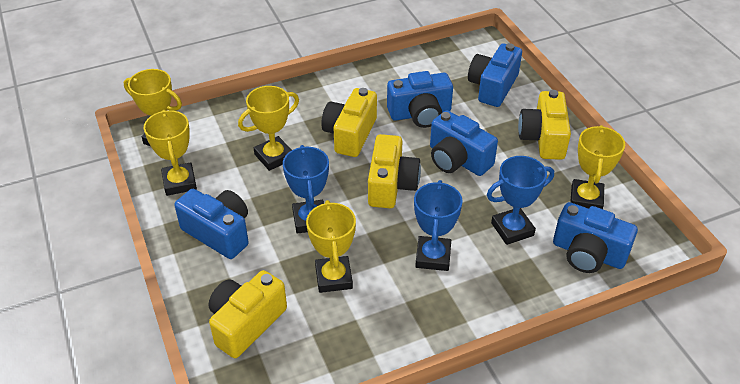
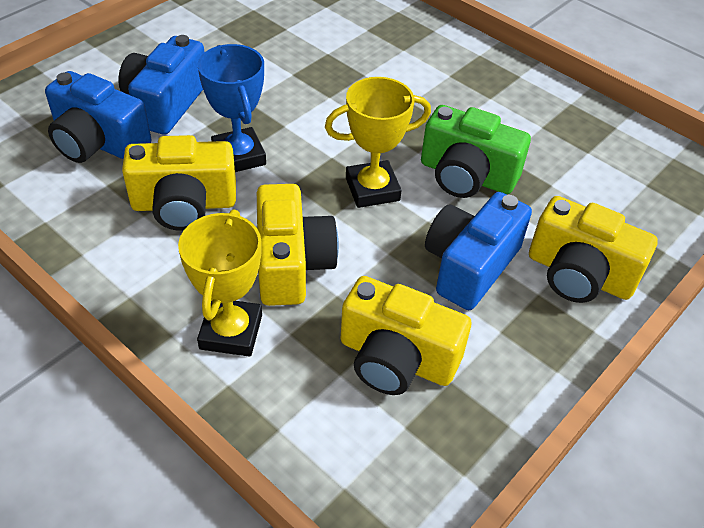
blue camera: [174,189,249,259] [387,71,453,128] [430,110,498,176] [468,43,522,107] [553,202,638,273] = 5 -> [45,71,151,163] [118,35,204,134] [425,192,532,310] = 3
blue trophy: [283,145,329,234] [414,180,463,271] [487,156,554,245] = 3 -> [197,44,266,172] = 1
green camera: none = 0 -> [421,105,531,198] = 1
yellow trophy: [124,69,182,146] [144,110,197,196] [238,86,299,171] [306,200,356,293] [570,125,625,209] = 5 -> [178,210,262,357] [325,77,431,208] = 2

